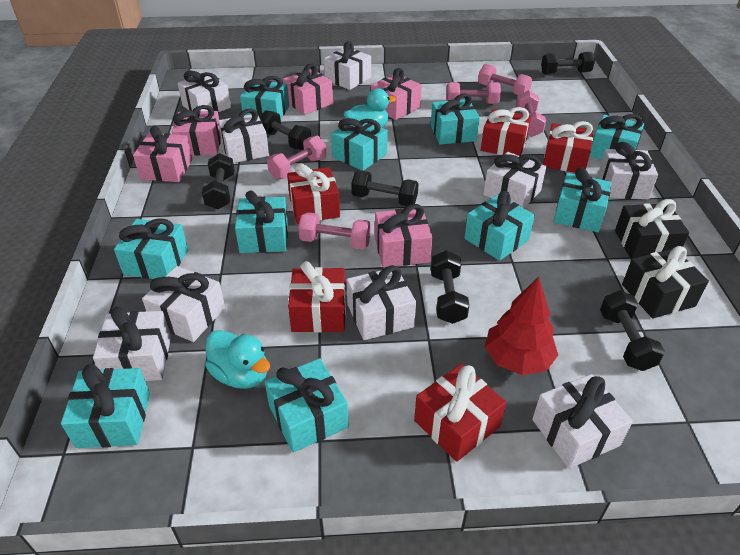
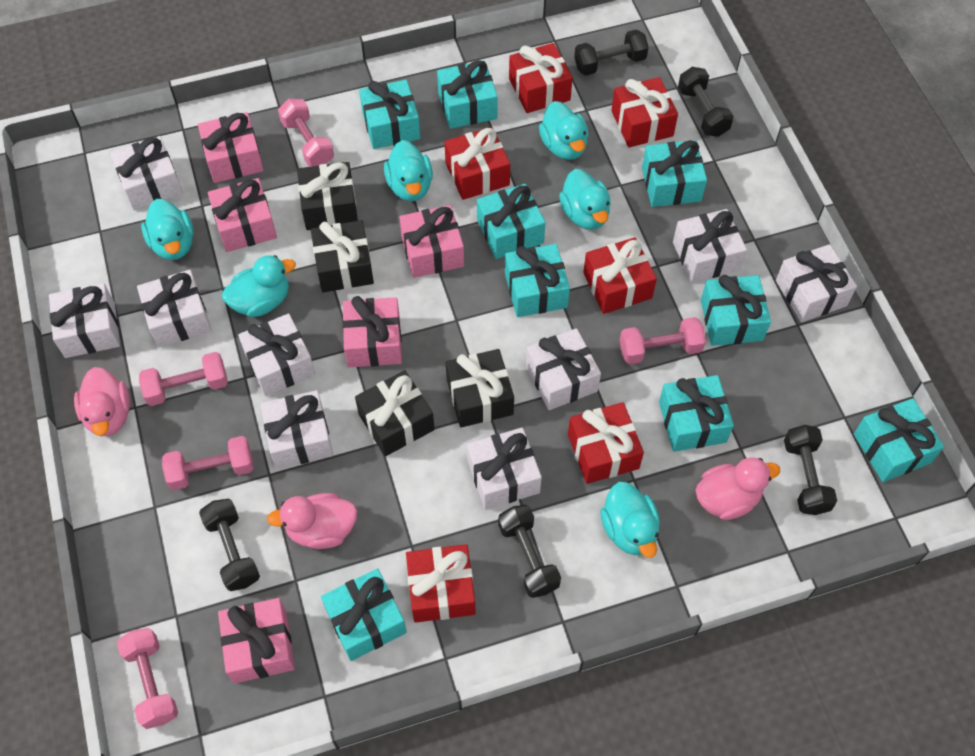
black dumbbell: [202,153,235,209] [260,110,311,150] [351,171,419,206] [431,251,469,324] [541,52,595,74] [600,290,665,371] = 6 -> [199,499,260,591] [498,505,561,598] [574,29,649,75] [678,67,734,137] [784,425,837,515] = 5
black gift: [615,199,689,259] [622,246,709,318] = 2 -> [297,162,358,230] [311,220,374,292] [355,370,434,456] [446,349,514,427] = 4
pink duck: none = 0 -> [74,367,130,436] [267,493,358,549] [696,457,780,520] = 3
red gift: [287,163,340,224] [288,261,346,333] [414,364,506,462] [481,107,531,156] [543,121,593,173] = 5 -> [406,544,476,623] [445,127,510,200] [509,43,573,113] [568,402,644,484] [583,237,657,314] [611,77,678,147] = 6
red tree: [485,277,558,375] = 1 -> none = 0
turquoise duck: [205,330,270,389] [344,88,396,128] = 2 -> [142,199,194,260] [222,255,296,317] [384,140,433,201] [539,101,589,160] [559,169,611,230] [600,482,660,558] = 6
turquoise gift: [61,364,150,448] [114,218,188,279] [235,190,288,253] [240,76,289,119] [265,358,349,453] [331,117,388,171] [431,94,480,145] [464,191,535,261] [553,167,612,232] [590,114,644,159] = 10 -> [321,568,407,661] [359,80,420,149] [437,60,498,129] [477,184,545,259] [505,244,570,317] [642,140,707,207] [659,375,734,452] [701,275,771,346] [854,398,944,482] = 9

